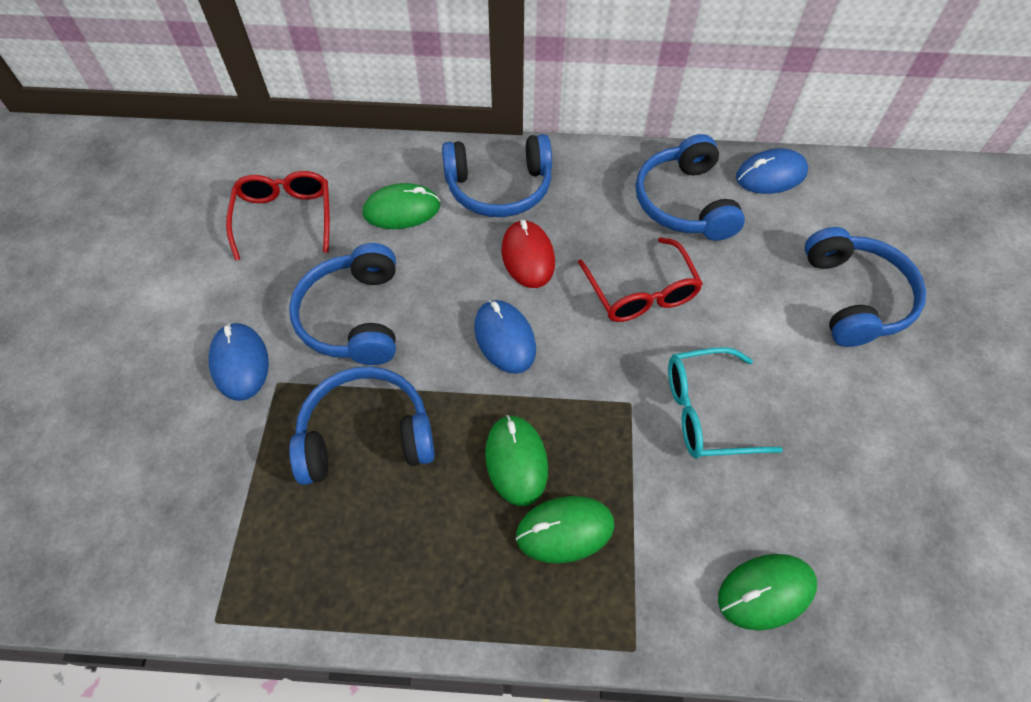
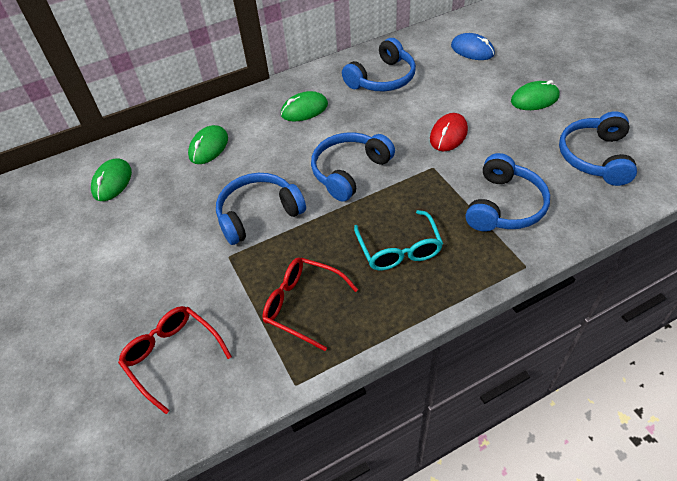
blue mouse: [208,323,269,401] [474,300,536,374] [736,148,808,194] = 3 -> [451,33,495,60] = 1

